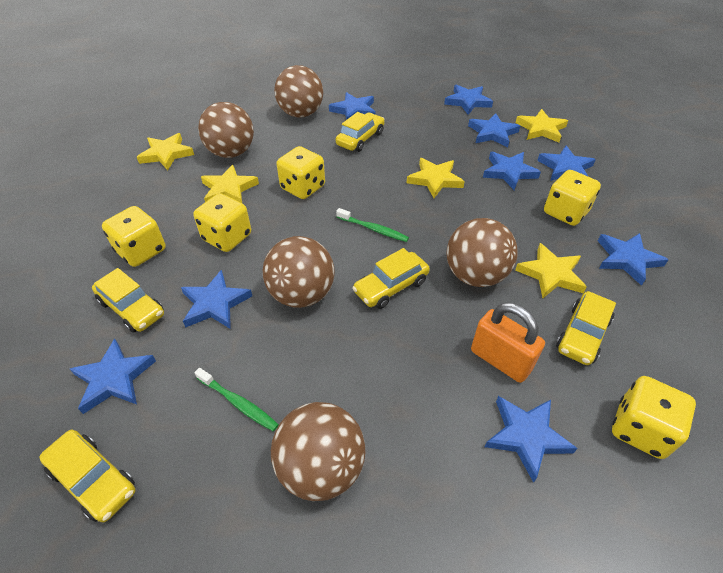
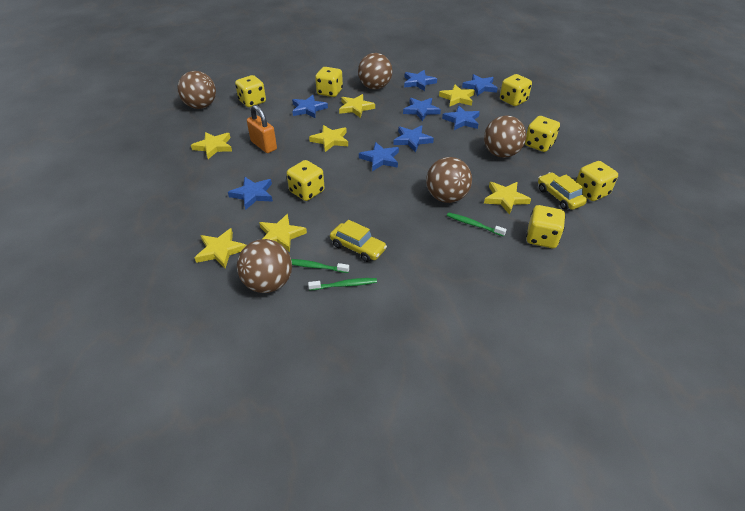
blue star: [70,339,156,414] [181,270,252,329] [329,92,376,120] [444,85,493,115] [468,113,520,147] [483,152,541,190] [484,396,578,483] [537,146,596,181] [598,233,668,286] = 9 -> [228,177,273,210] [292,95,328,118] [359,142,399,171] [393,125,434,152] [403,98,441,121] [404,70,437,91] [442,106,480,130] [462,74,498,96] = 8
green toothbrush: [194,368,279,431] [336,208,409,242] = 2 -> [291,259,349,273] [308,278,377,290] [447,213,507,237] = 3
yellow car: [39,430,135,522] [92,268,164,333] [336,112,385,152] [352,248,430,309] [556,291,616,365] = 5 -> [330,220,387,262] [538,172,587,210] = 2
yellow dice: [102,206,166,267] [193,193,251,252] [277,146,325,199] [544,170,601,226] [612,376,696,459] = 5 -> [235,75,266,107] [287,160,325,201] [315,67,343,97] [500,74,532,106] [525,116,560,152] [526,205,565,248] [576,161,618,201] = 7
yellow star: [137,133,194,170] [201,165,259,203] [407,158,465,198] [515,109,568,143] [515,243,587,298] = 5 -> [191,132,232,159] [195,228,247,268] [259,214,307,252] [309,125,348,152] [339,94,375,118] [439,85,475,107] [484,182,531,215] = 7

